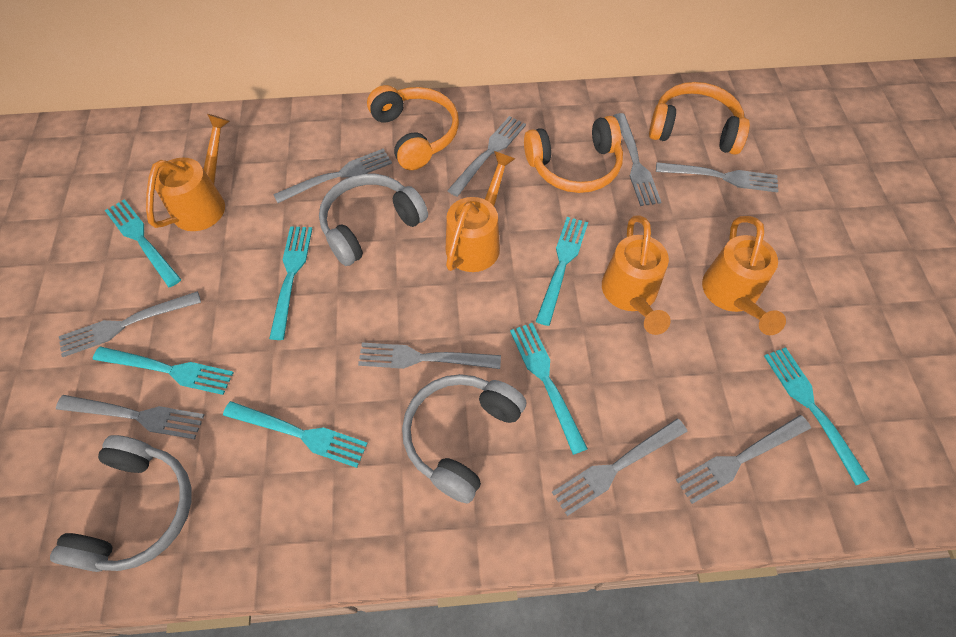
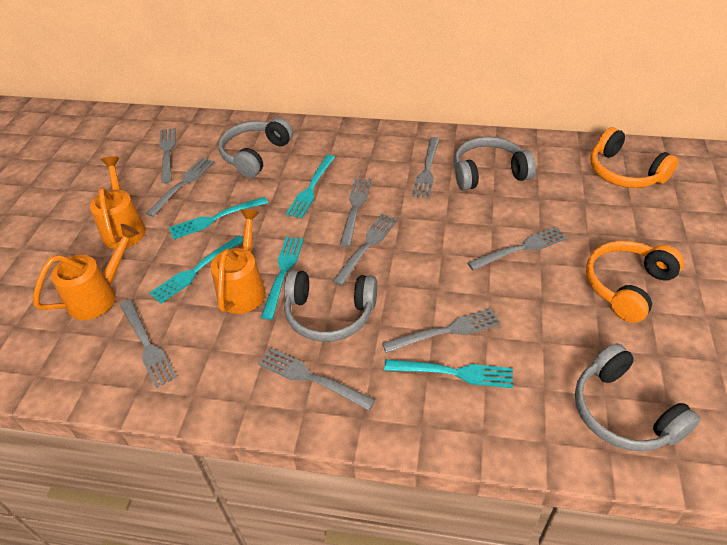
grey headphones: [50,435,192,572] [319,174,428,266] [402,374,526,503] = 3 -> [219,118,293,178] [284,270,377,342] [454,137,536,191] [575,343,700,451] = 4
orange headphones: [367,85,459,170] [524,116,623,193] [649,82,750,155] = 3 -> [586,241,684,323] [590,127,679,188] = 2
orange watering can: [146,114,230,231] [446,151,515,272] [602,215,671,335] [702,216,786,335] = 4 -> [33,224,139,320] [90,156,146,249] [211,209,265,314] = 3
turquoise fork: [93,346,234,395] [105,199,181,287] [223,401,368,468] [269,227,313,340] [510,323,588,455] [535,217,588,326] [764,347,870,485] = 7 -> [149,235,244,304] [169,197,268,240] [261,237,304,320] [286,155,335,218] [384,359,513,388] = 5

